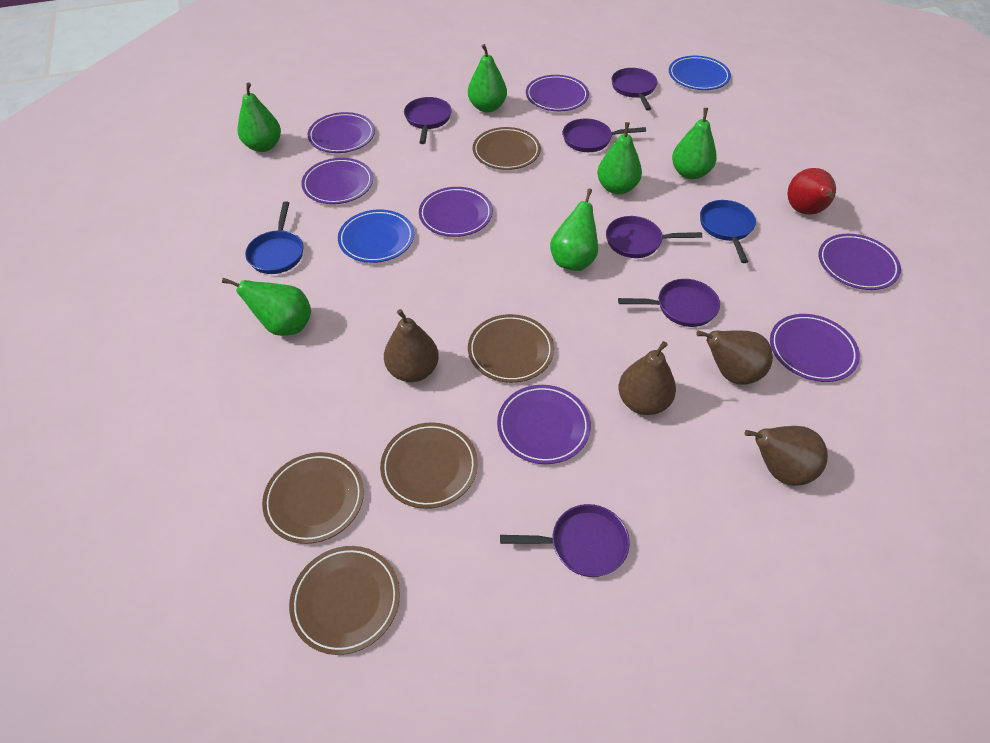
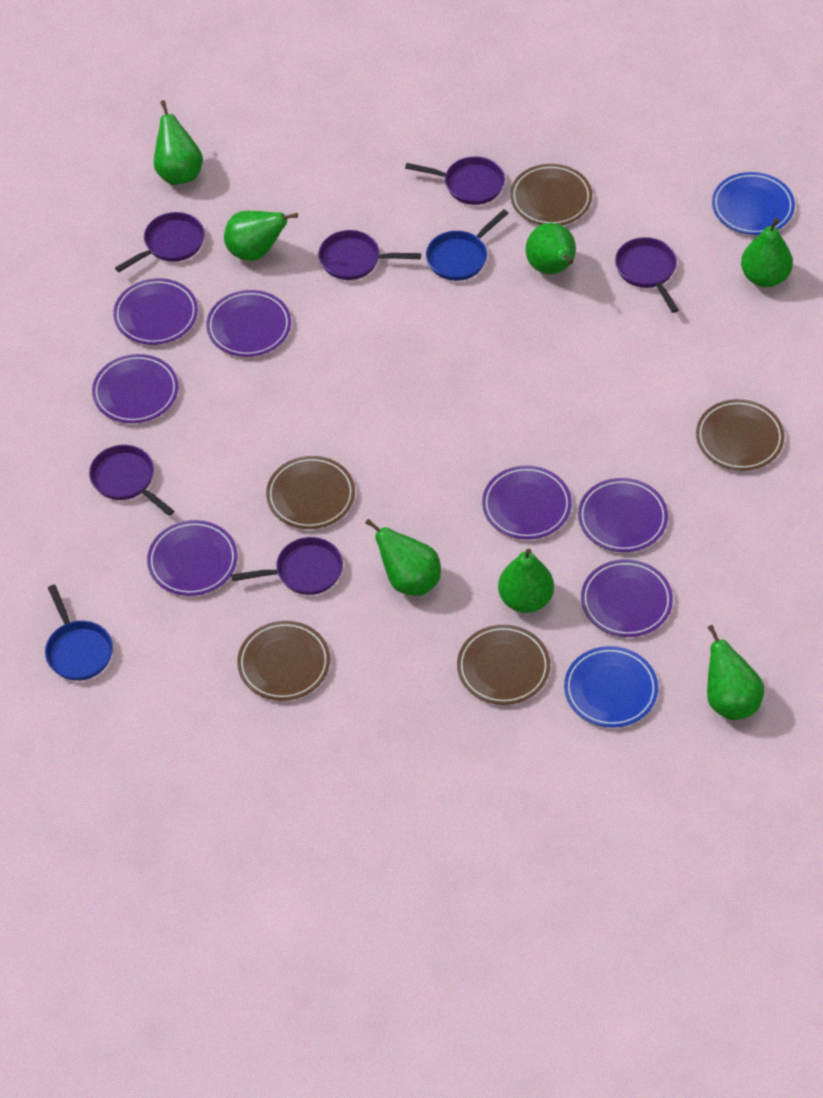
brown pear: [384,309,439,382] [618,341,676,415] [696,330,773,385] [745,426,828,486] = 4 -> none = 0
green pear: [222,278,311,336] [238,82,281,152] [468,44,507,112] [550,188,598,271] [597,122,642,194] [672,108,717,179] = 6 -> [154,100,203,185] [224,211,298,261] [365,519,441,596] [498,549,554,613] [526,223,576,274] [707,625,764,720] [741,218,793,287] = 7
red pear: [788,168,836,215] = 1 -> none = 0

